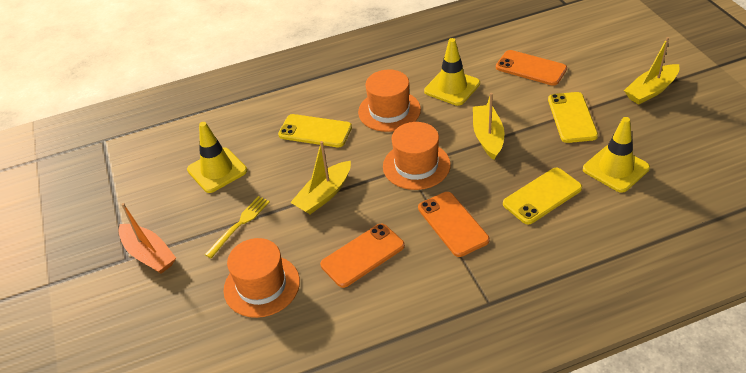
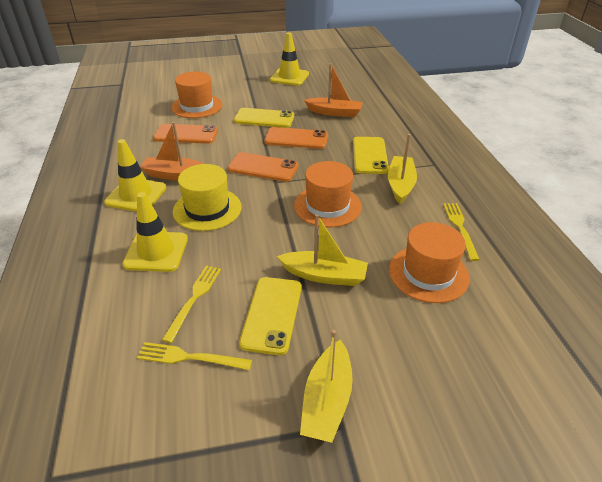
orange boat: [118,203,176,274] = 1 -> [140,122,205,181] [304,63,363,117] = 2
yellow fork: [205,196,270,258] = 1 -> [137,342,252,370] [162,265,221,343] [443,203,480,261] = 3
yellow hat: none = 0 -> [173,164,242,231] = 1

